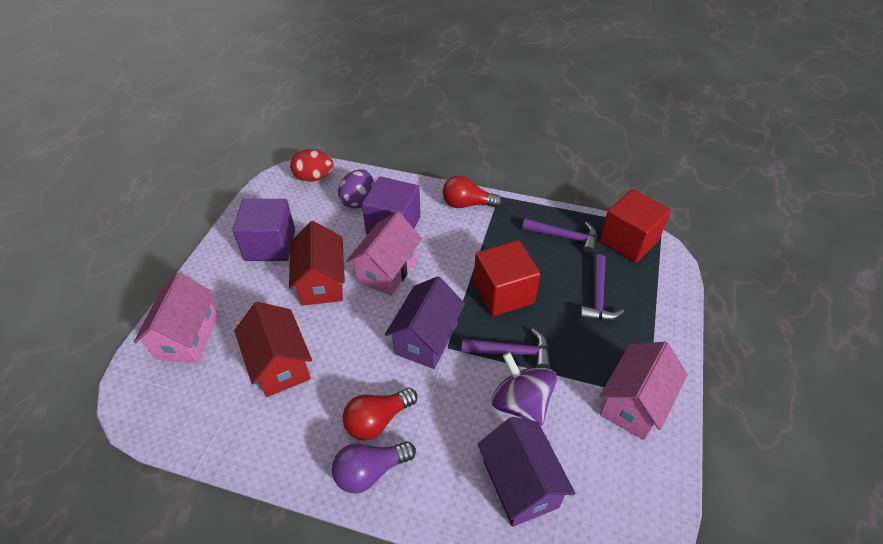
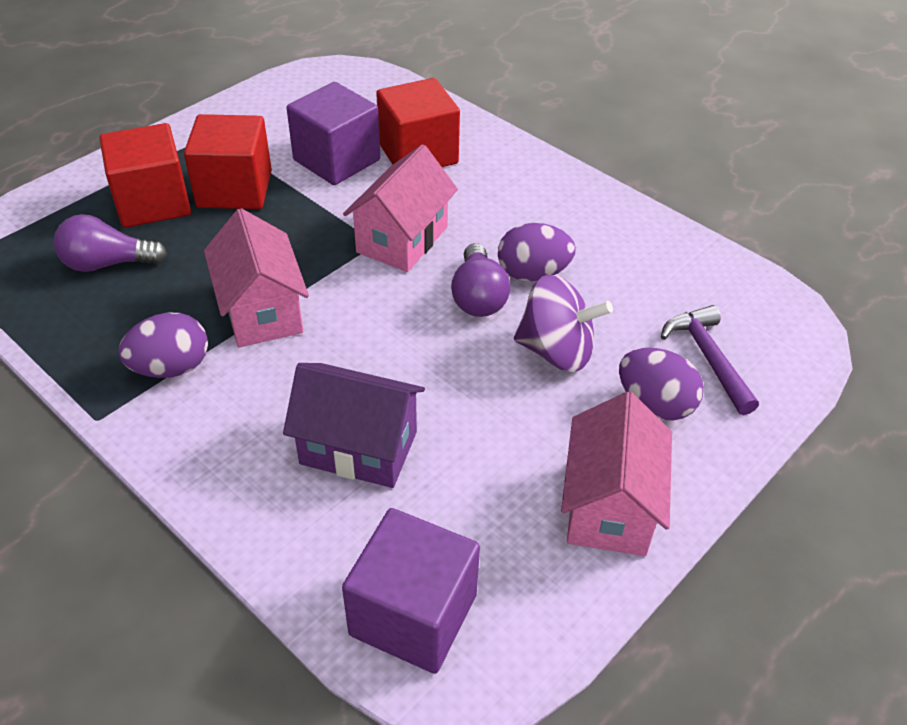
purple egg: [338,169,374,208] = 1 -> [118,313,208,378] [498,223,576,281] [619,348,704,421] = 3
purple hammer: [461,329,550,369] [522,218,597,255] [579,254,624,321] = 3 -> [661,305,759,415] = 1
purple house: [385,276,465,369] [477,417,576,527] = 2 -> [283,363,425,488] = 1
purple light bulb: [332,442,416,493] = 1 -> [54,214,167,272] [451,243,510,317] = 2
red cube: [474,240,540,316] [599,189,671,263] = 2 -> [99,123,191,228] [184,114,272,209] [376,78,460,167] = 3
red egg: [290,149,333,182] = 1 -> none = 0
red house: [234,302,312,397] [289,221,345,306] = 2 -> none = 0
red light bulb: [343,388,418,440] [443,176,503,208] = 2 -> none = 0

